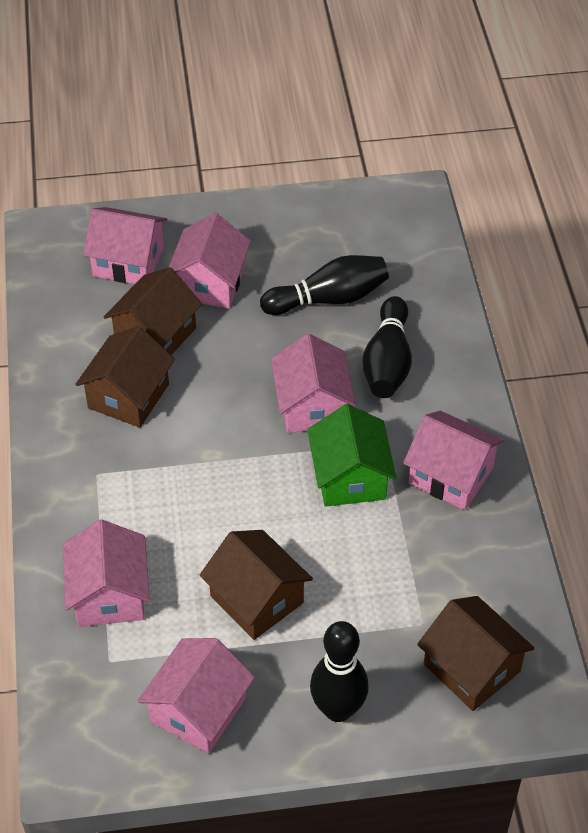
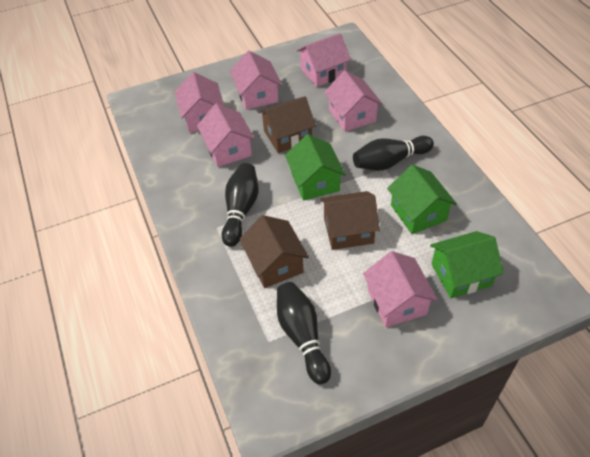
brown house: [75,326,175,428] [104,267,202,355] [200,530,313,640] [417,596,535,711] = 4 -> [239,215,309,288] [258,96,316,153] [320,191,380,250] = 3
green house: [307,404,396,507] = 1 -> [285,134,346,201] [387,165,457,234] [430,231,504,298] = 3

